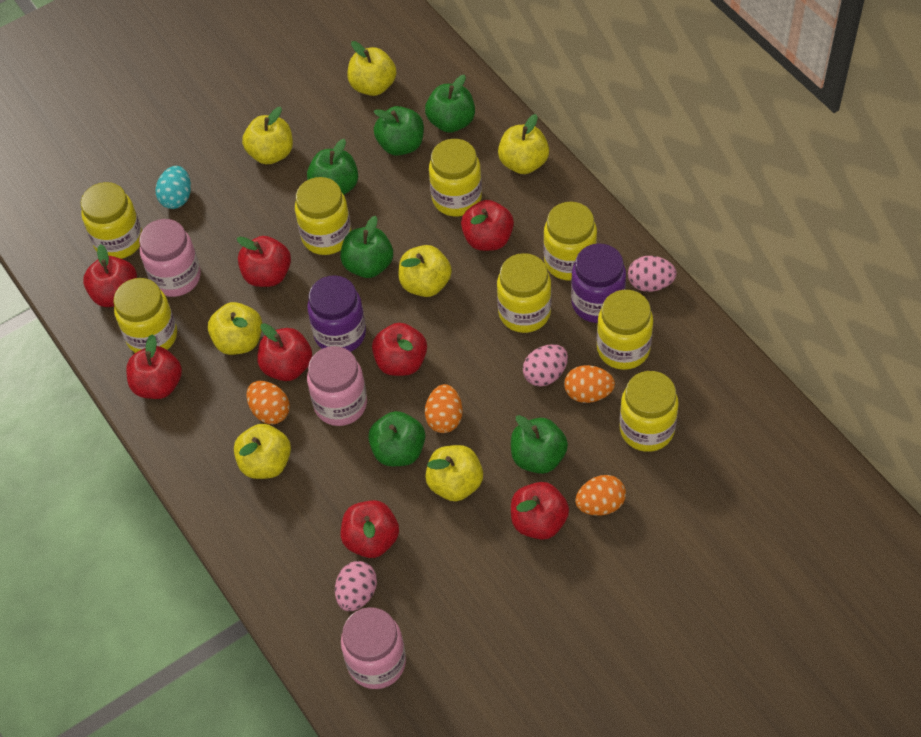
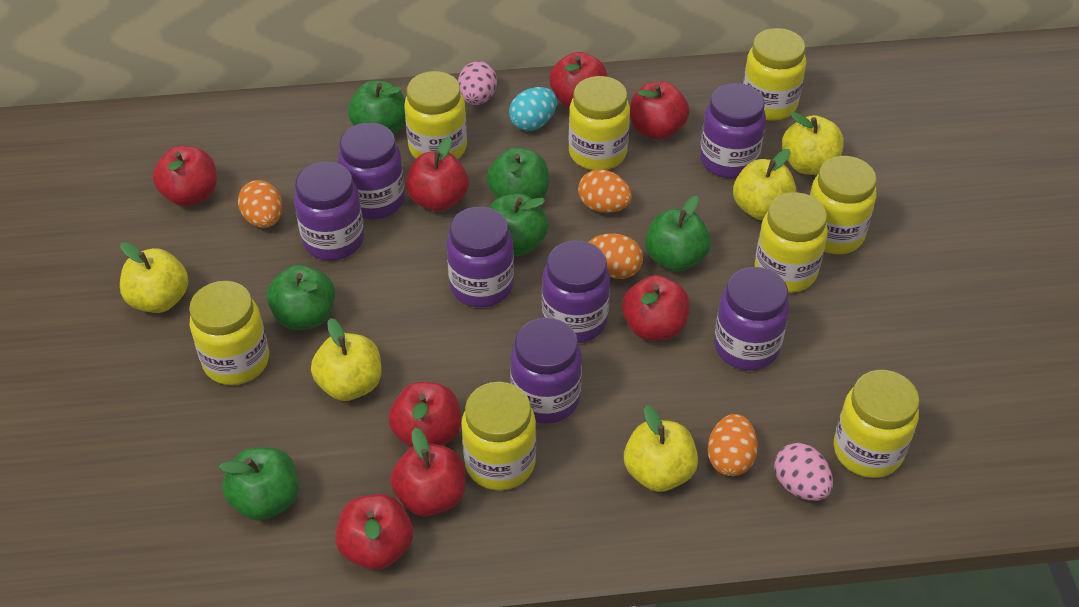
pink egg: [335,561,377,611] [523,344,568,387] [628,256,677,292] = 3 -> [458,61,497,105] [774,443,833,501] = 2
pink jar: [139,219,201,297] [307,346,367,426] [341,607,406,689] = 3 -> none = 0
purple jar: [307,275,366,352] [571,243,626,323] = 2 -> [294,162,364,261] [338,123,405,220] [447,207,514,308] [510,318,582,424] [542,240,610,343] [700,83,766,178] [714,267,789,371] = 7
yellow apple: [208,302,262,355] [234,424,291,479] [242,107,293,164] [347,41,396,96] [399,245,452,297] [425,445,483,501] [498,114,549,174] = 7 -> [120,242,189,313] [311,318,382,401] [624,405,698,492] [733,149,797,220] [782,112,844,175] = 5

